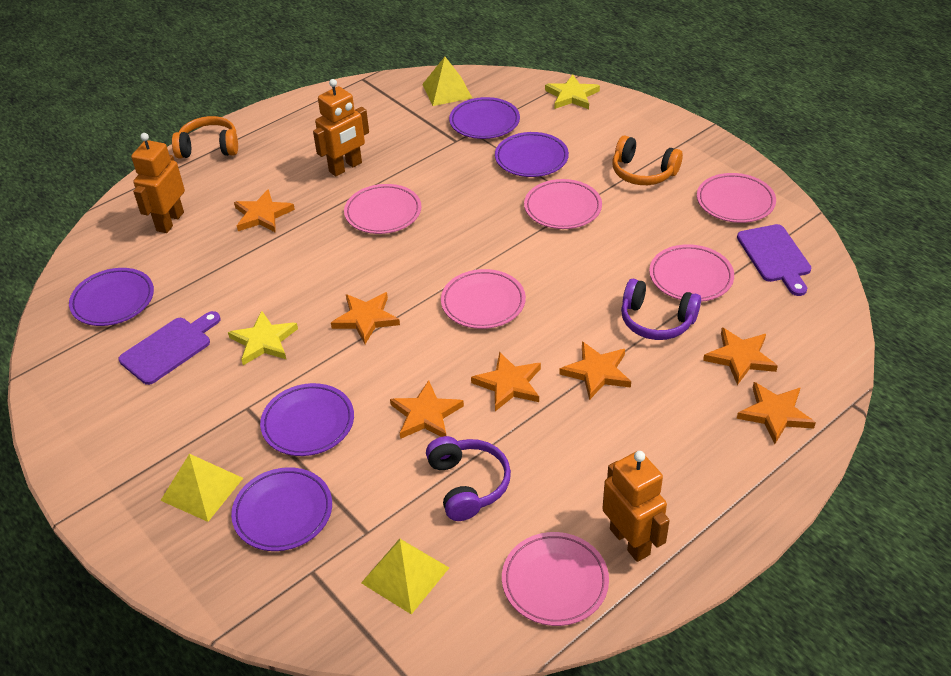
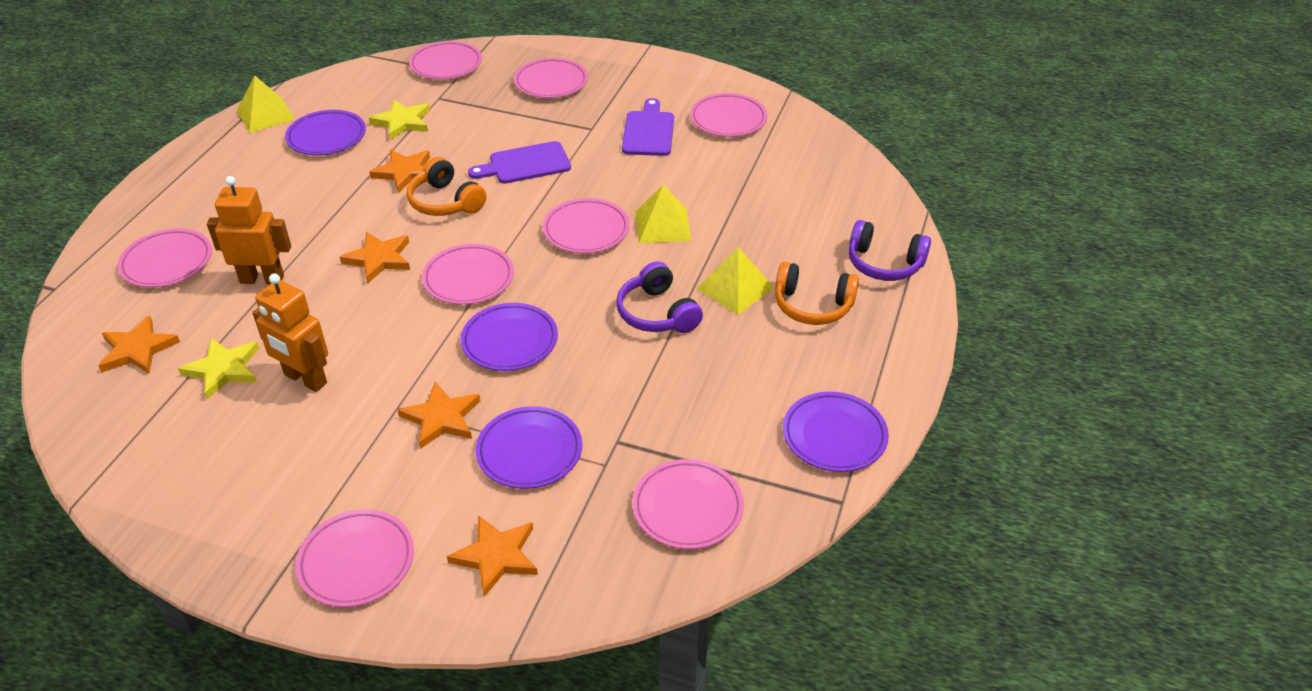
orange robot: [131,133,185,233] [313,79,369,176] [602,451,670,562] = 3 -> [207,176,291,284] [252,273,328,392] = 2
orange star: [234,189,295,233] [331,292,400,344] [390,380,464,439] [471,352,541,411] [559,341,631,400] [703,327,778,385] [737,382,816,444] = 7 -> [98,315,180,374] [340,232,410,284] [369,150,430,193] [398,382,480,449] [447,515,538,597] = 5
pink plate: [344,184,421,234] [441,269,526,329] [502,532,609,626] [524,179,602,229] [649,244,734,302] [697,173,776,223] = 6 -> [117,228,212,288] [295,509,414,607] [409,41,482,80] [422,244,514,305] [514,58,588,98] [542,198,630,253] [632,459,744,549] [690,93,767,137] = 8
purple plate: [69,268,154,326] [231,467,332,551] [260,383,354,456] [449,97,520,139] [495,132,569,177] = 5 -> [285,110,366,155] [461,303,558,371] [475,406,582,489] [783,392,889,472] = 4

